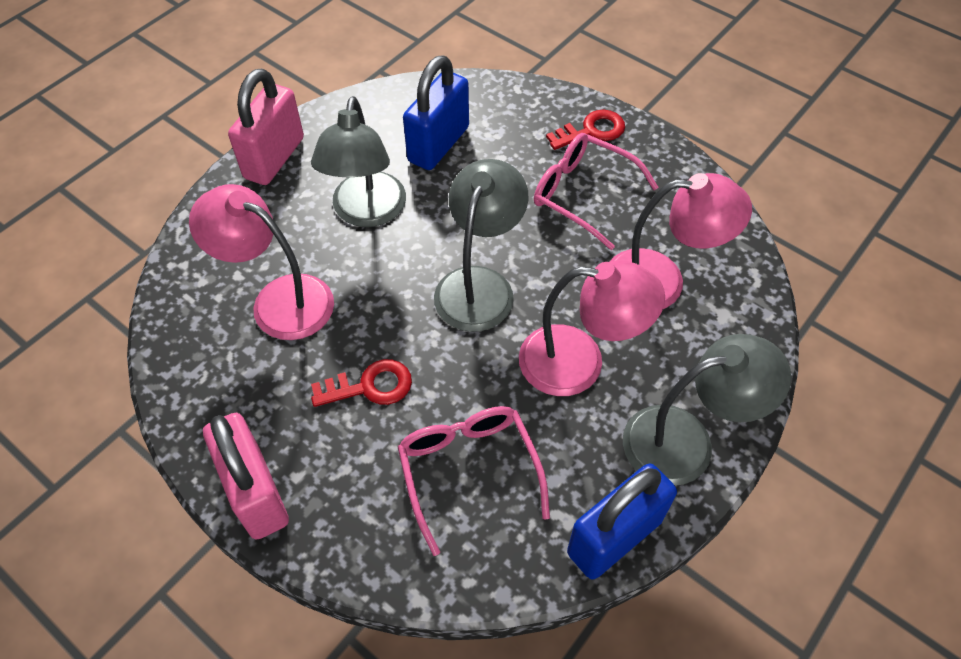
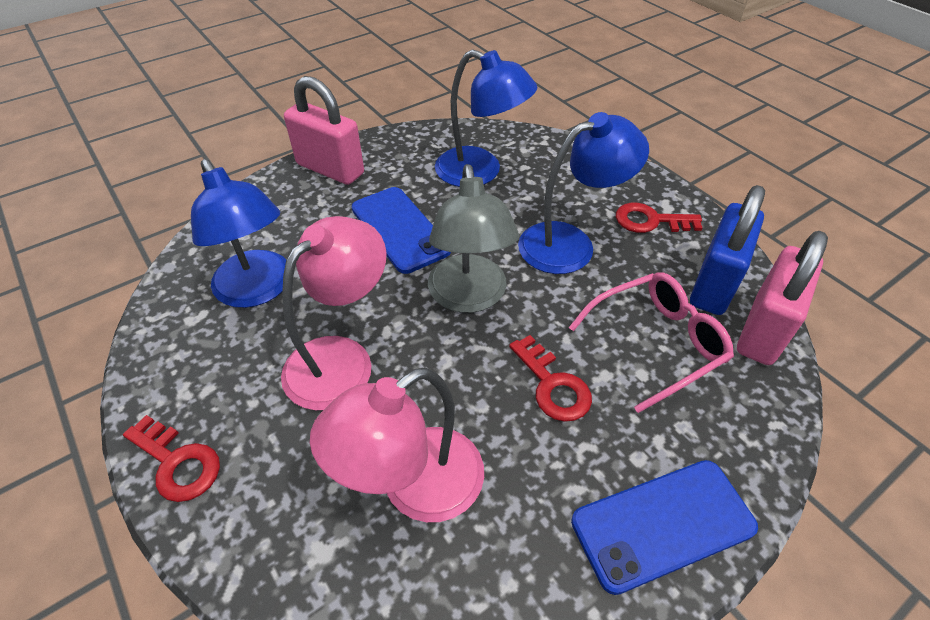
blue lamp: none = 0 -> [191,159,286,308] [435,50,538,187] [518,112,649,274] = 3
blue padlock: [403,55,469,170] [567,463,677,579] = 2 -> [690,185,765,315] = 1
blue phone: none = 0 -> [352,187,451,274] [571,460,758,595] = 2
grey lamp: [311,96,406,227] [434,159,529,332] [623,334,791,486] = 3 -> [428,164,519,313] = 1
pink glasses: [398,406,550,556] [534,133,659,250] = 2 -> [569,272,734,413] = 1
pink lamp: [189,184,334,340] [519,260,665,396] [609,173,752,309] = 3 -> [281,216,387,410] [310,367,484,522] = 2
red key: [311,359,412,407] [546,110,625,150] = 2 -> [123,415,220,502] [509,335,592,422] [616,203,702,233] = 3

